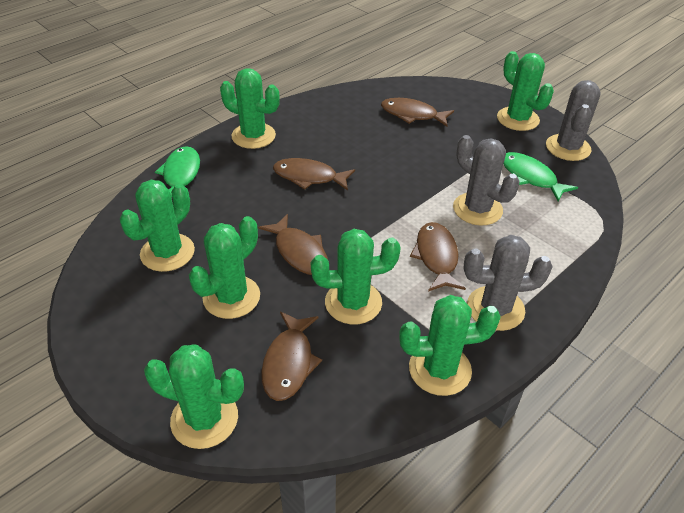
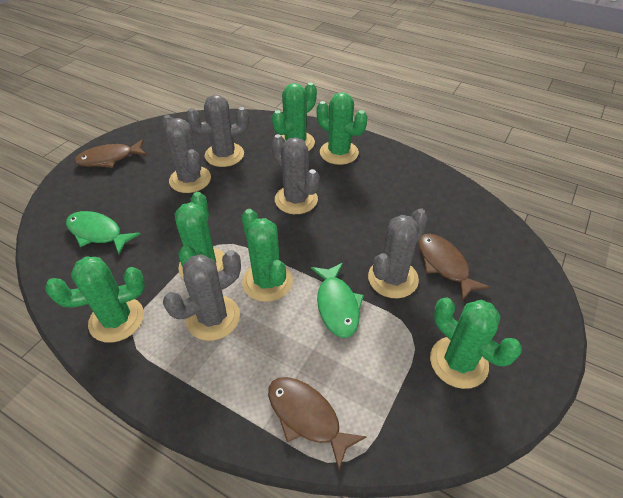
brown fish: [258,214,328,275] [261,312,322,401] [273,158,355,191] [381,98,454,127] [410,222,466,292] = 5 -> [74,139,147,168] [268,377,367,470] [418,233,490,301] = 3
green cactus: [120,180,195,272] [144,344,244,449] [189,216,260,319] [220,68,280,149] [311,229,401,324] [399,295,501,396] [497,51,554,131] = 7 -> [46,257,145,343] [175,192,225,279] [242,209,293,302] [272,82,317,151] [317,92,367,165] [430,297,522,389] = 6
grey cactus: [453,135,519,225] [464,235,553,331] [546,80,601,161] = 3 -> [162,115,211,193] [163,250,241,341] [186,95,249,167] [271,134,320,214] [368,208,428,298] = 5

